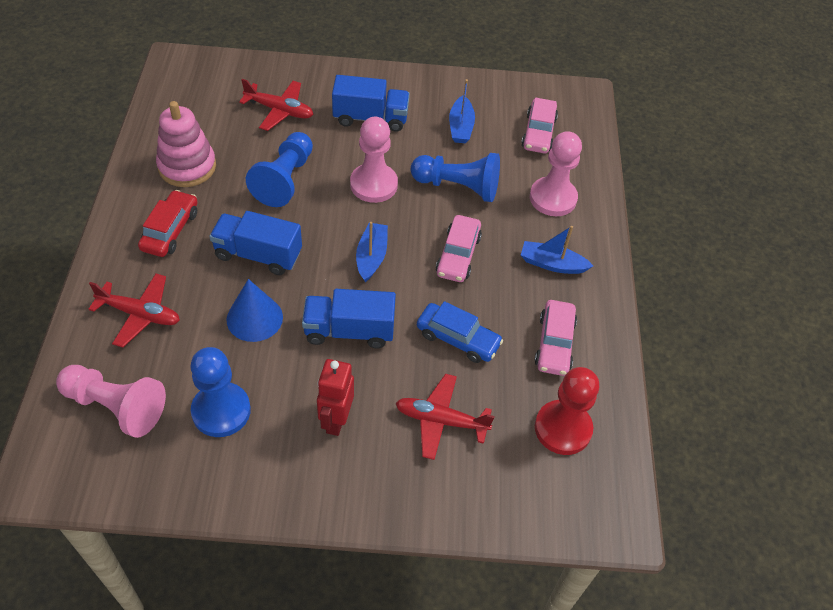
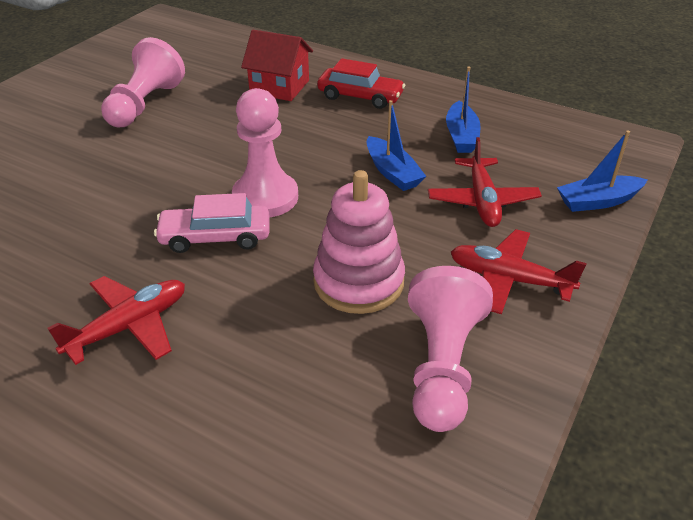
blue car: [417,301,503,363] = 1 -> none = 0
blue cone: [226,279,283,342] = 1 -> none = 0
blue pawn: [191,347,251,437] [246,132,313,207] [411,153,500,202] = 3 -> none = 0
blue truck: [209,211,302,275] [302,289,396,348] [332,75,410,132] = 3 -> none = 0
pink car: [436,215,482,282] [521,98,558,153] [535,300,577,376] = 3 -> [154,193,269,253] = 1
red house: none = 0 -> [241,30,313,101] = 1
red pawn: [535,367,599,455] = 1 -> none = 0
red robot: [317,359,354,436] = 1 -> none = 0

